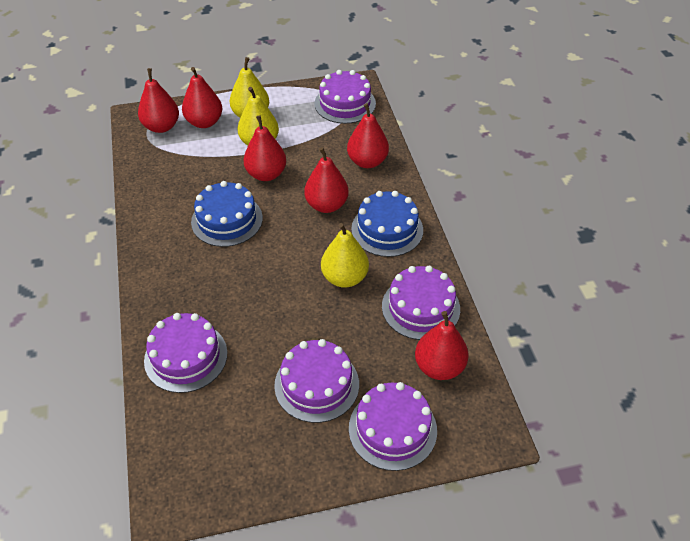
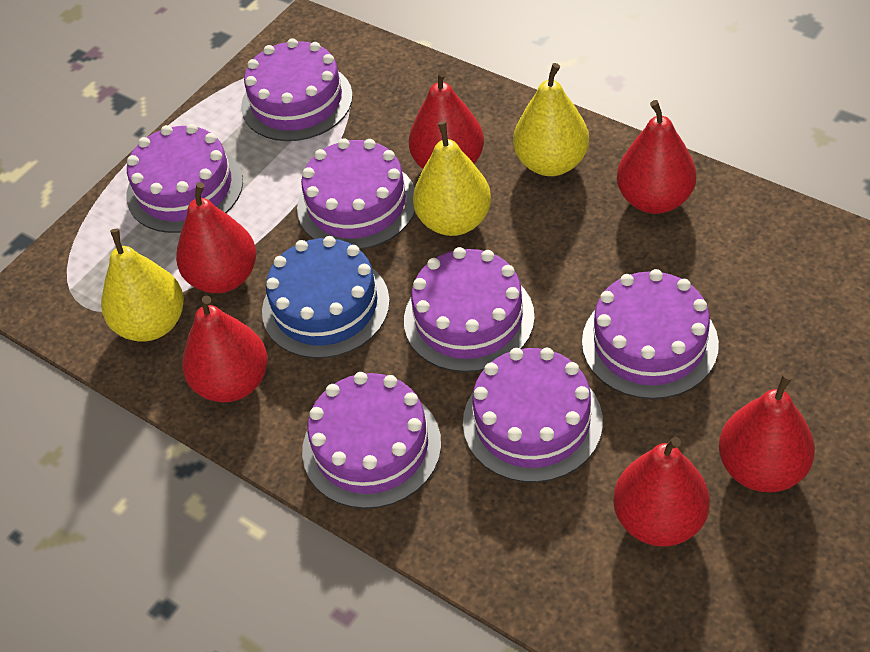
blue cake: [191,181,263,247] [351,191,423,257] = 2 -> [262,236,390,358] = 1
purple cake: [144,313,227,393] [274,339,359,423] [314,70,376,124] [349,382,437,471] [382,266,460,340] = 5 -> [126,124,243,233] [241,38,353,141] [297,138,415,250] [302,372,441,509] [404,247,535,372] [463,348,603,483] [582,269,719,399] = 7

